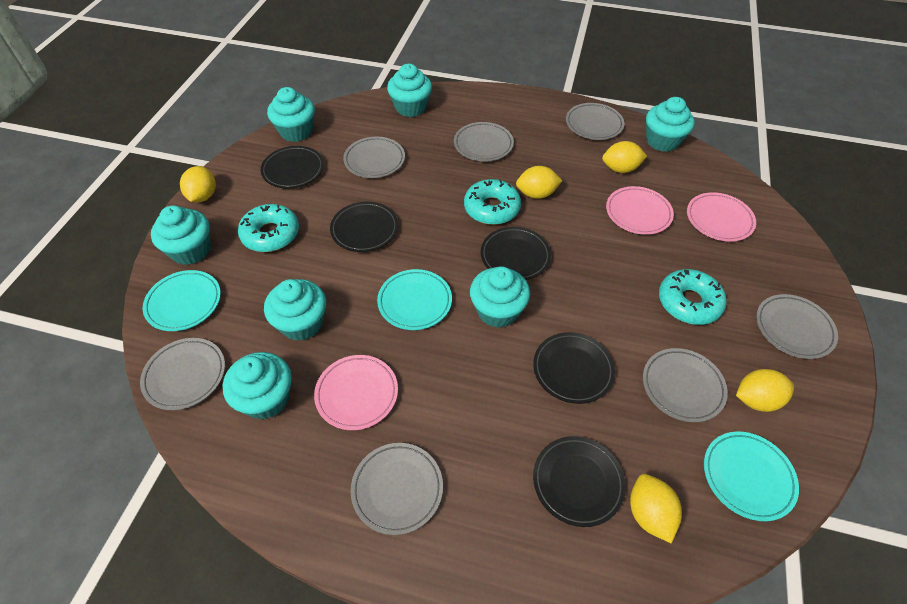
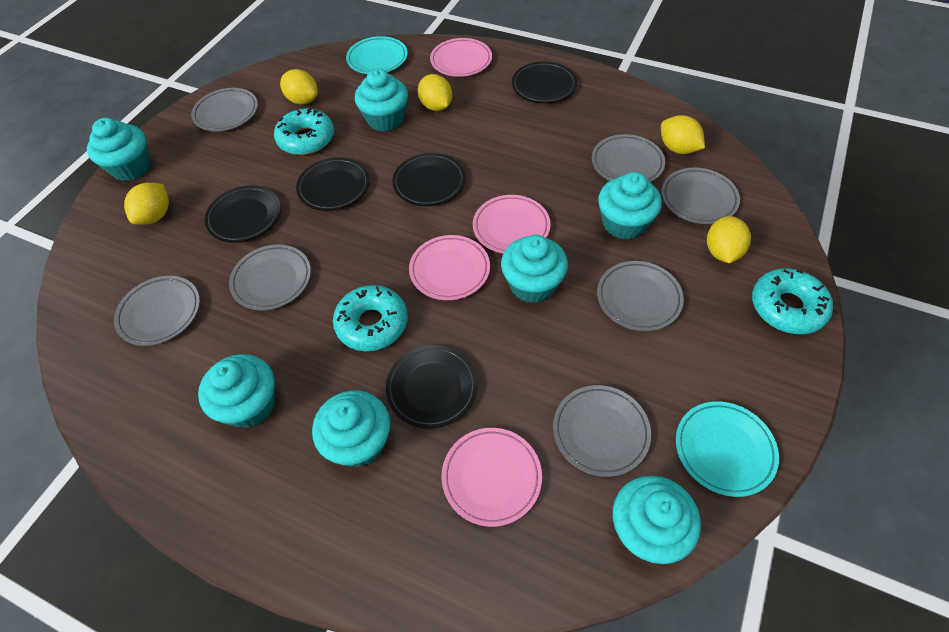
pink plate: [314,355,398,430] [606,186,674,235] [687,192,756,242] = 3 -> [409,235,490,300] [430,38,492,77] [441,428,542,527] [473,195,551,253] = 4
turquoise plate: [143,270,221,331] [377,269,452,330] [704,431,799,521] = 3 -> [346,36,408,74] [676,401,779,497] = 2

